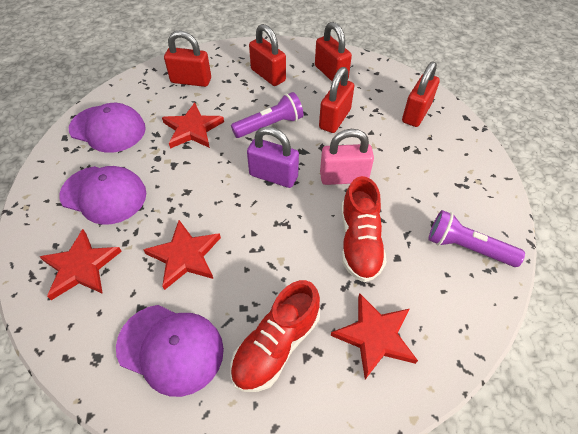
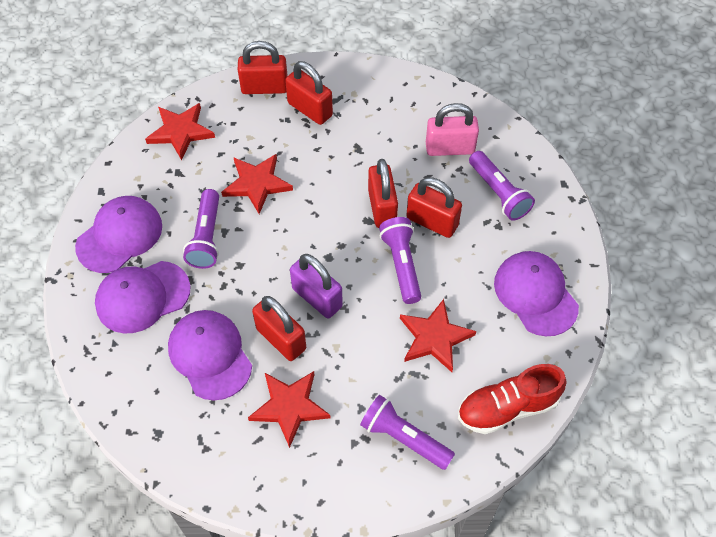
purple cap: [59,166,146,225] [69,103,146,153] [116,305,224,397] = 3 -> [75,196,162,273] [95,261,191,334] [168,310,252,401] [494,251,579,336] = 4
purple flashlight: [231,92,303,138] [428,210,525,267] = 2 -> [183,189,219,269] [360,395,455,470] [379,217,421,304] [469,151,535,221] = 4
red shoe: [230,280,320,392] [341,176,387,282] = 2 -> [458,364,567,434] = 1

